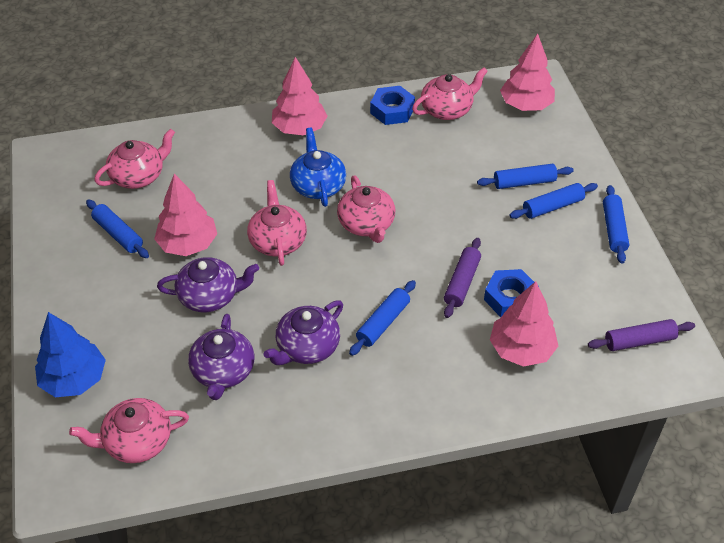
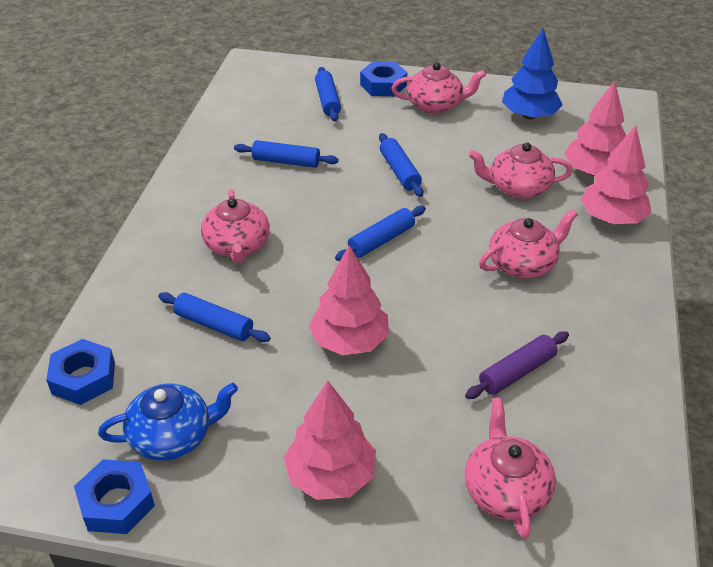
blue nut: [370,86,415,125] [484,269,534,317] = 2 -> [46,339,115,405] [74,459,155,534] [360,62,407,96] = 3
purple rolling pin: [444,238,481,318] [588,319,695,351] = 2 -> [465,331,569,399] = 1
purple teapot: [157,257,259,312] [188,314,254,400] [264,301,343,365] = 3 -> none = 0

